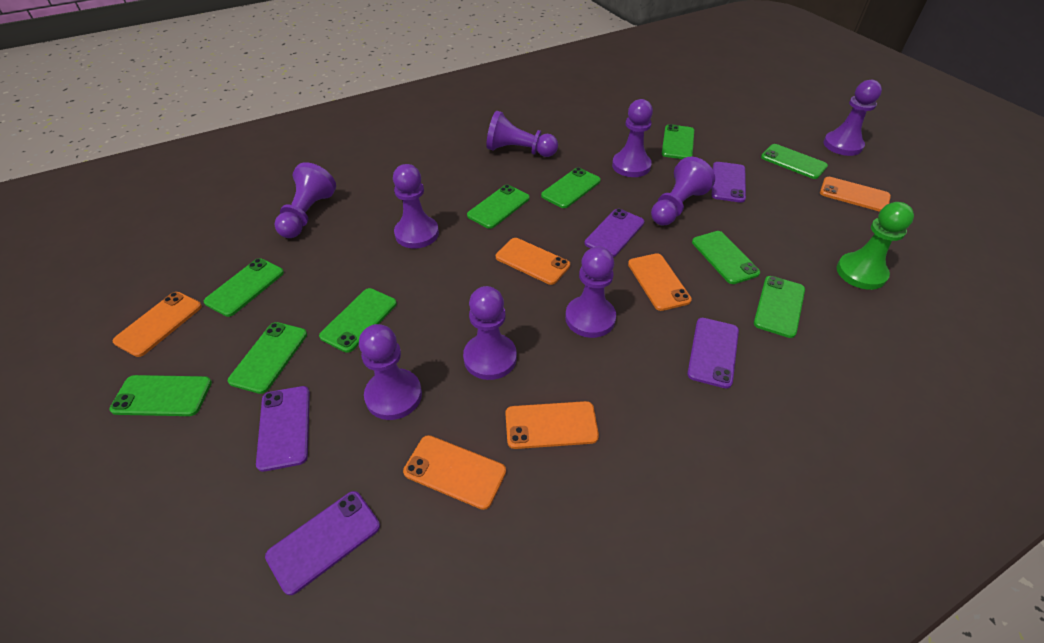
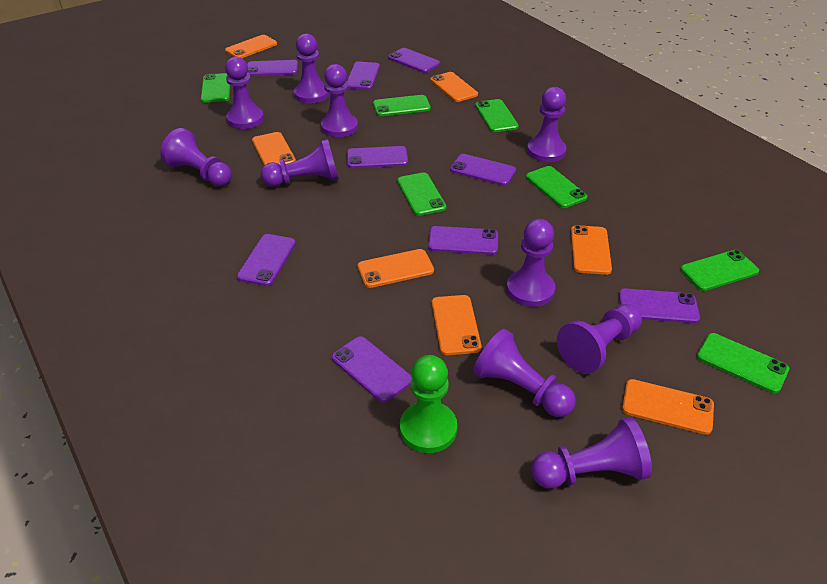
green phone: [109,375,212,416] [204,258,284,317] [228,322,307,394] [319,288,397,353] [467,185,530,229] [541,168,601,208] [662,124,694,159] [692,231,760,284] [754,276,805,338] [761,144,828,179] = 10 -> [201,73,230,103] [373,95,431,116] [397,172,446,216] [475,99,519,132] [526,166,588,208] [680,250,759,291] [697,333,789,394] = 7
orange phone: [113,292,202,357] [403,435,506,510] [496,238,570,285] [505,401,599,449] [628,253,692,311] [820,177,891,212] = 6 -> [225,35,277,58] [252,132,296,165] [357,249,434,288] [430,72,478,102] [432,295,482,355] [571,225,612,275] [622,379,714,435] = 7
purple pawn: [275,162,336,238] [359,324,422,420] [393,164,439,249] [463,286,517,380] [486,111,558,157] [565,246,616,338] [612,99,653,177] [651,157,715,225] [823,80,882,156] = 9 -> [160,128,232,187] [225,57,264,129] [261,139,339,187] [294,34,329,104] [321,64,358,137] [473,329,576,417] [506,219,555,307] [527,87,567,162] [531,417,652,489] [557,304,642,374] = 10
purple phone: [256,386,310,472] [265,491,380,595] [585,209,645,257] [687,318,739,389] [712,162,746,203] = 5 -> [237,234,296,286] [247,60,298,76] [332,336,412,403] [346,61,380,90] [347,146,408,168] [388,48,440,73] [428,226,498,255] [450,154,516,186] [619,288,700,323] = 9

